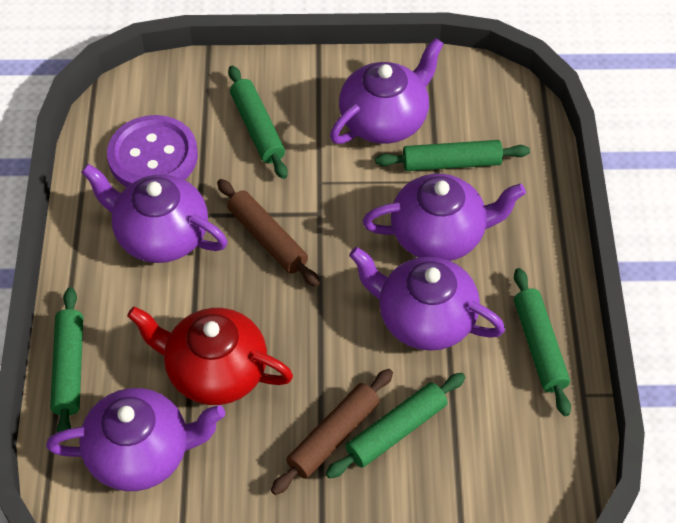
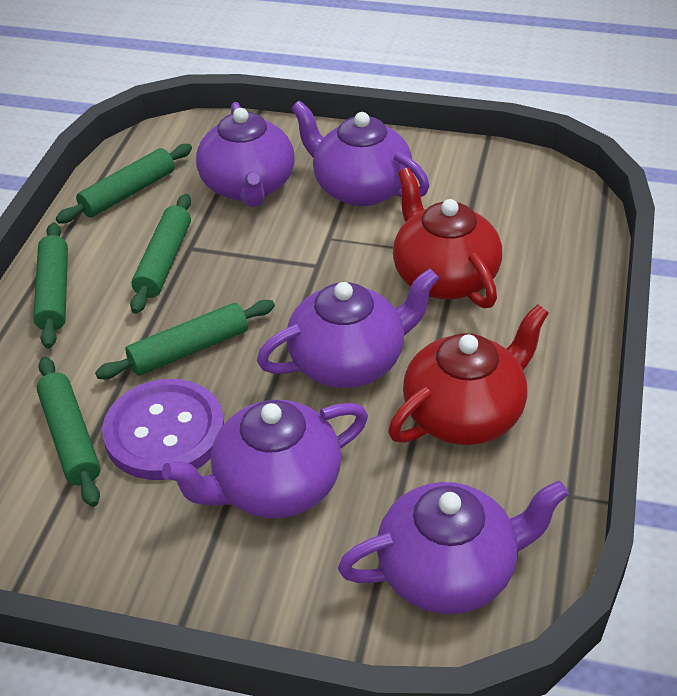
brown rolling pin: [217,179,320,287] [271,369,393,495] = 2 -> none = 0
red teapot: [127,307,293,405] = 1 -> [388,304,549,445] [393,168,502,308] = 2

